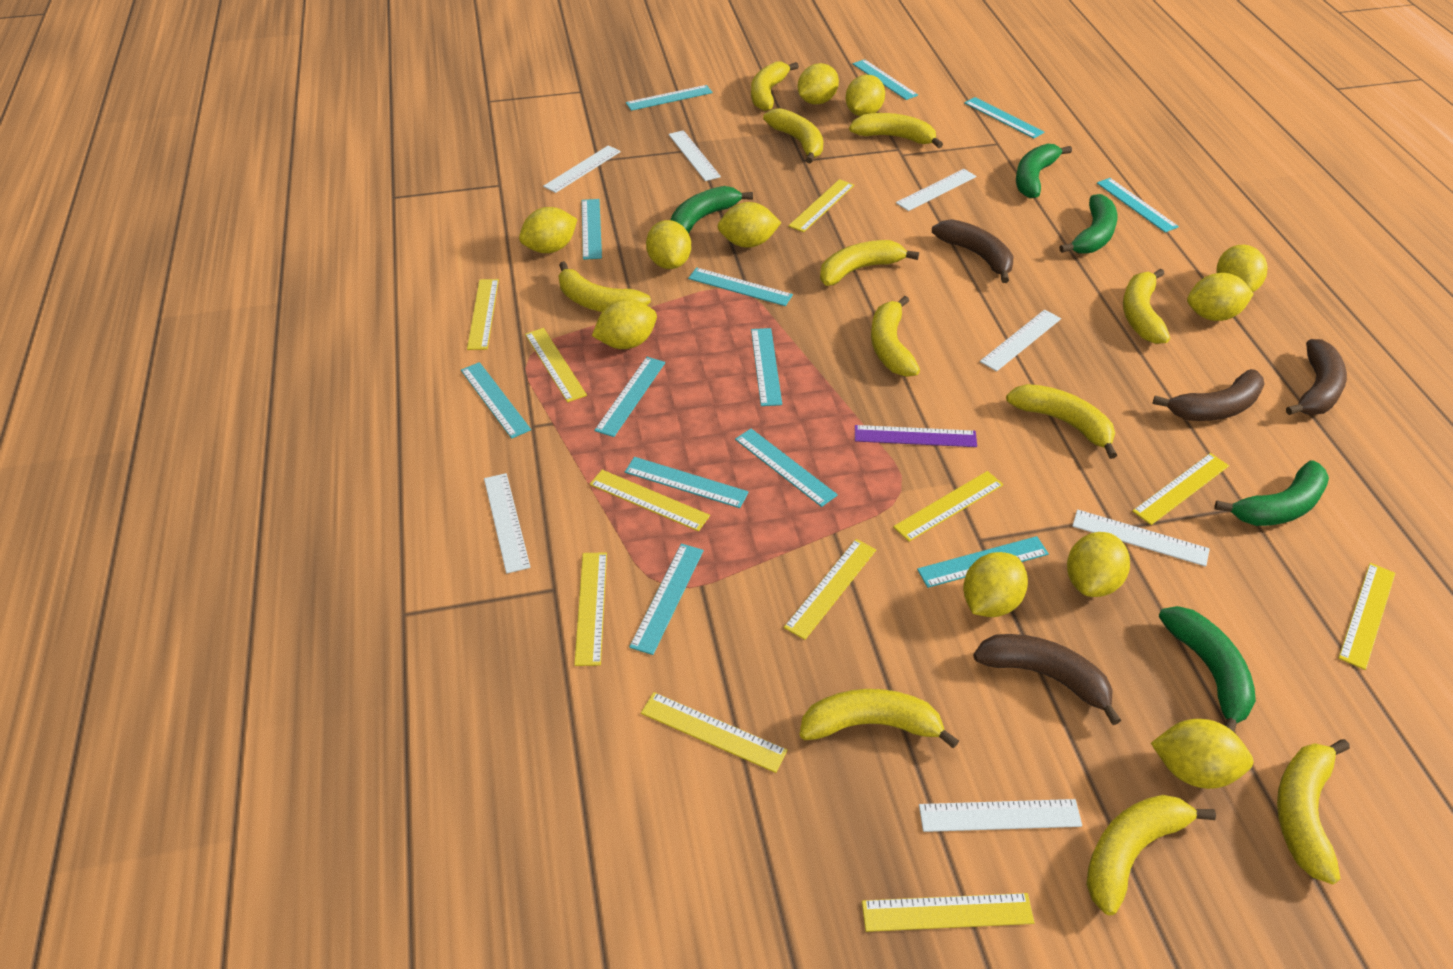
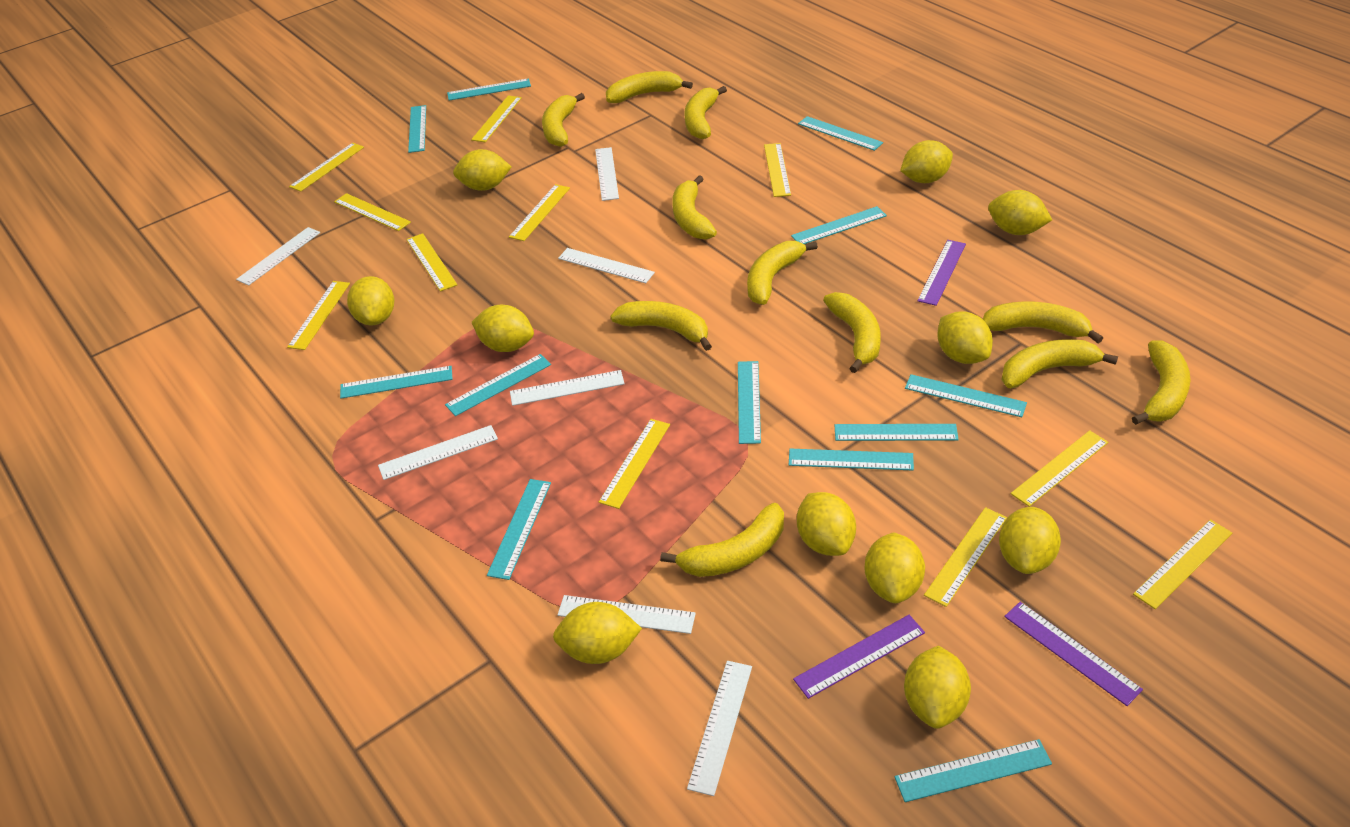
brown banana: [932,219,1014,283] [973,634,1122,725] [1153,369,1265,421] [1286,339,1347,415] = 4 -> none = 0
green banana: [670,186,753,234] [1016,144,1072,198] [1059,194,1118,254] [1159,606,1256,733] [1215,460,1329,526] = 5 -> none = 0
purple ruler: [855,425,977,447] = 1 -> [793,615,925,699] [917,240,966,306] [1004,602,1143,706] = 3
turquoise ruler: [461,362,531,439] [582,199,602,260] [594,357,665,437] [625,457,749,508] [626,85,713,111] [629,544,704,655] [688,267,793,306] [735,429,838,507] [751,328,782,406] [853,59,918,100] [917,536,1049,588] [964,97,1044,138] [1097,178,1179,232] = 13 -> [340,366,453,399] [408,105,426,153] [445,354,551,416] [447,78,531,101] [487,479,551,580] [738,361,761,444] [789,449,914,470] [791,206,887,244] [798,116,883,151] [835,424,959,441] [895,739,1052,802] [905,374,1027,417] = 12

